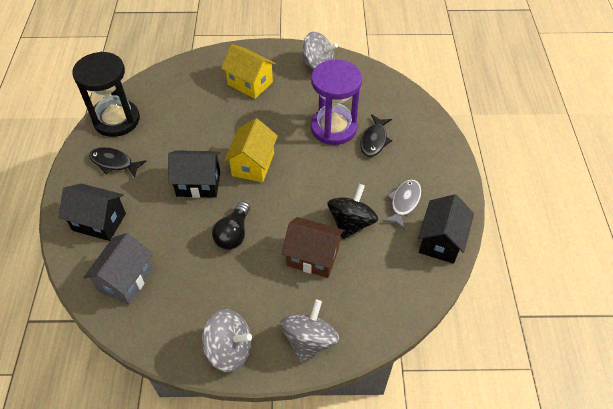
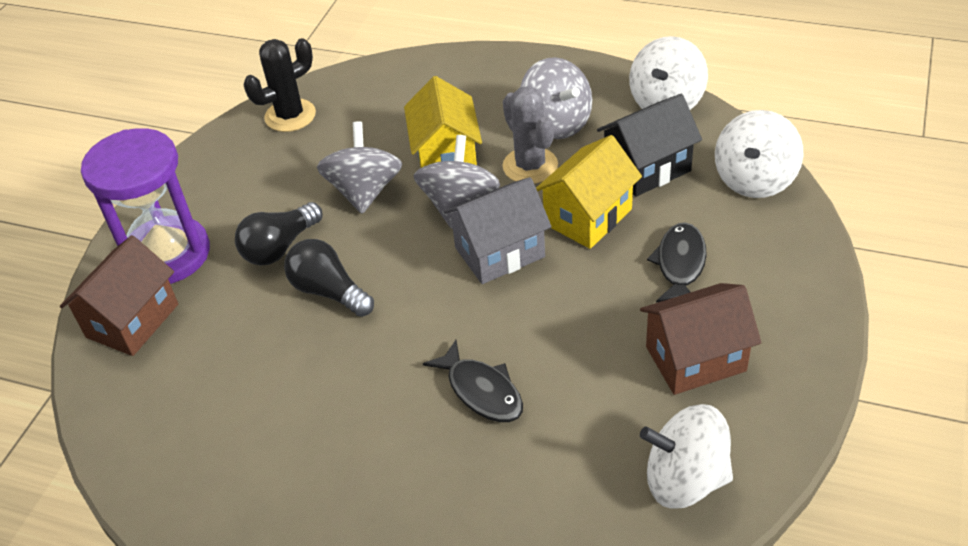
black cactus: none = 0 -> [244,38,316,132] = 1
black hourglass: [72,52,140,137] = 1 -> none = 0
black house: [58,183,126,241] [168,150,220,198] [418,194,474,264] = 3 -> [597,94,702,197] = 1
black light bulb: [212,201,250,250] = 1 -> [235,202,323,266] [284,239,374,317] = 2
black spinning top: [327,184,378,239] = 1 -> none = 0
brown house: [282,217,344,278] = 1 -> [60,235,178,356] [640,283,761,395] = 2
grey cactus: none = 0 -> [502,86,558,184] = 1
grey fish: [383,180,422,230] = 1 -> none = 0
white spinning top: none = 0 -> [629,36,708,110] [640,404,733,509] [715,110,803,198] = 3

